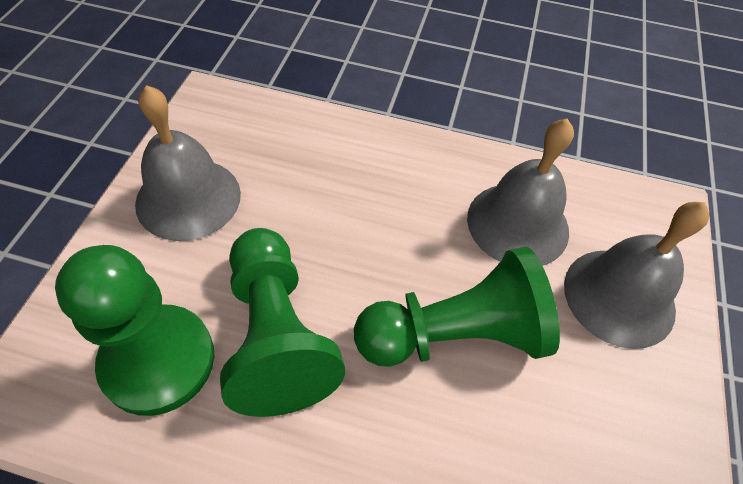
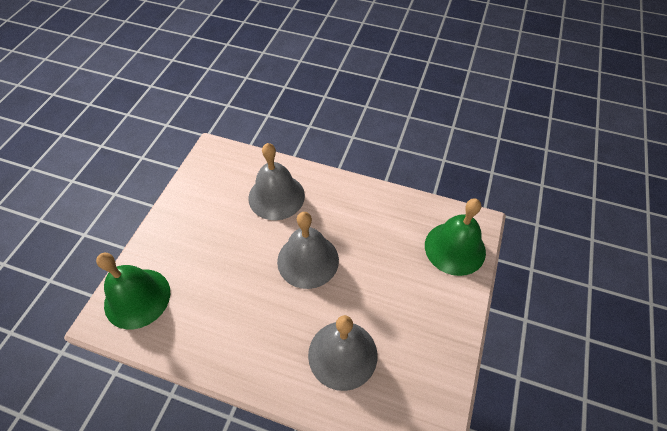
green bell: none = 0 -> [96,253,170,329] [425,198,486,276] = 2
green pawn: [55,245,214,416] [220,228,345,417] [354,246,560,367] = 3 -> none = 0

